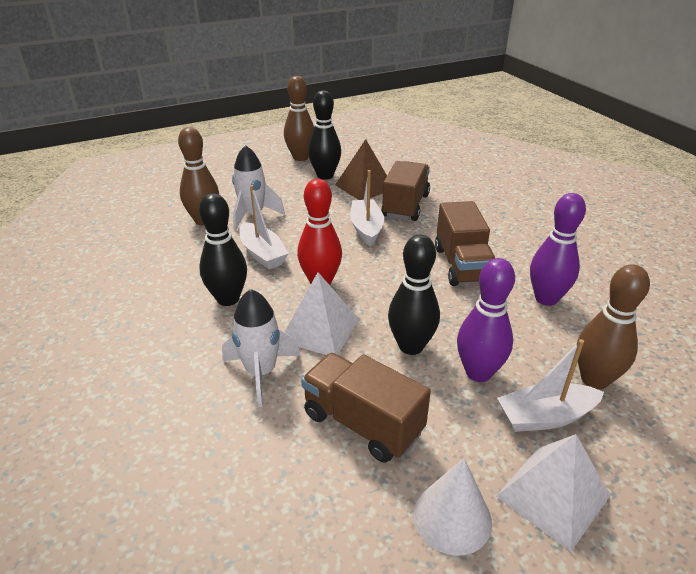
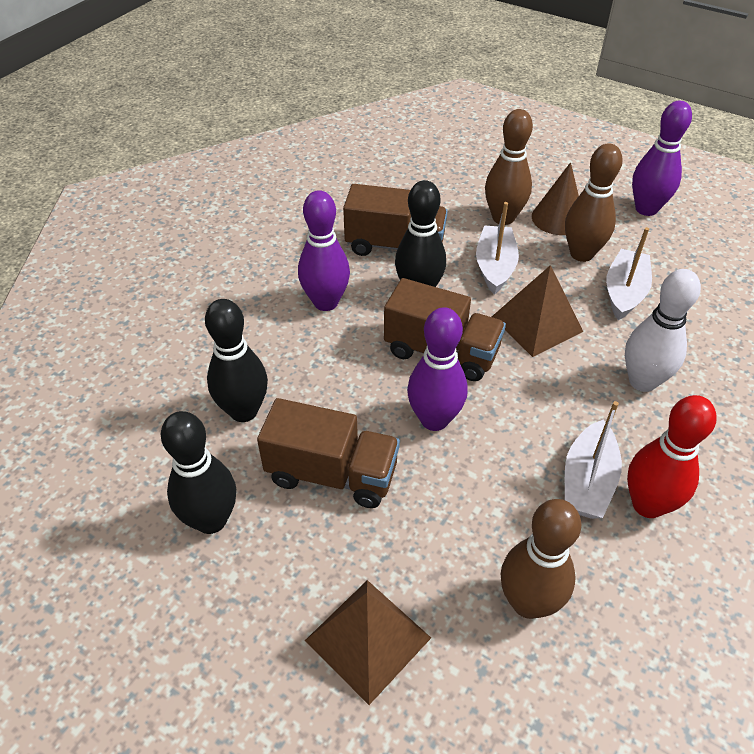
brown cone: none = 0 -> [532,162,579,235] = 1
brown pyramid: [335,139,387,200] = 1 -> [305,580,431,705] [492,265,583,357] = 2
purple bowling pin: [457,258,515,382] [530,193,586,306] = 2 -> [298,190,350,311] [407,307,468,431] [632,101,692,216] = 3
white bowling pin: none = 0 -> [625,269,701,392] = 1
white cone: [413,458,492,556] = 1 -> none = 0
white pyramid: [285,272,359,355] [496,434,610,552] = 2 -> none = 0
white rocket: [222,289,300,407] [232,145,285,230] = 2 -> none = 0

